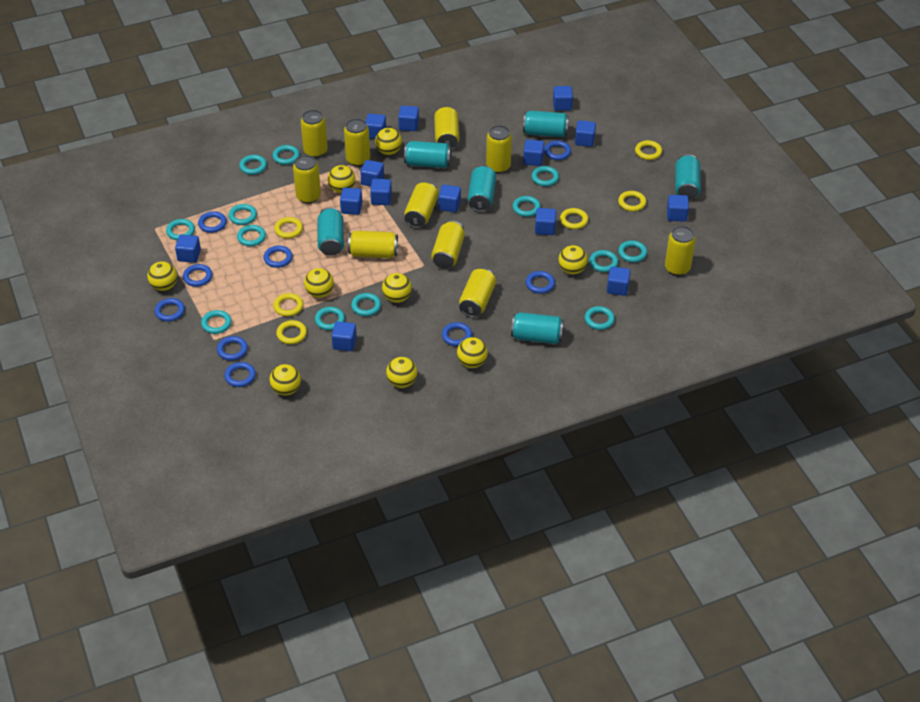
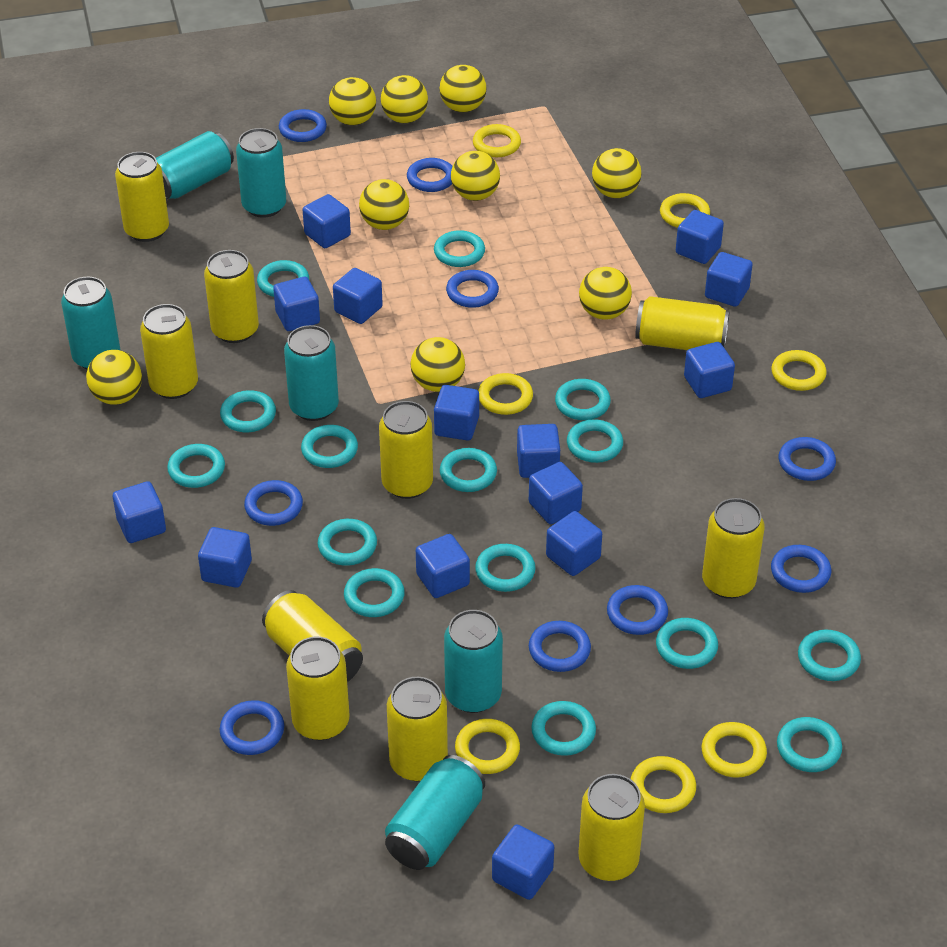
turquoise ring: [166,219,195,240] [201,310,232,334] [228,204,257,225] [237,225,266,246] [239,155,267,175] [272,145,300,165] [315,307,345,330] [351,293,381,316] [513,196,541,217] [531,166,559,186] [585,306,615,330] [589,250,618,272] [618,240,647,262] = 13 -> [167,444,225,488] [220,390,276,432] [257,260,309,297] [301,425,358,468] [318,519,377,566] [344,568,405,617] [434,230,485,267] [440,448,497,492] [475,544,536,592] [531,701,596,756] [555,379,611,420] [567,419,623,463] [656,618,718,669] [777,717,842,772] [798,630,861,681] = 15
yellow ring: [273,293,303,316] [274,217,303,239] [276,320,307,344] [560,208,588,229] [618,191,646,212] [635,140,662,160] = 6 -> [455,719,520,774] [473,124,521,157] [478,373,533,415] [631,756,696,813] [660,193,710,228] [702,722,767,778] [772,350,827,391] = 7

